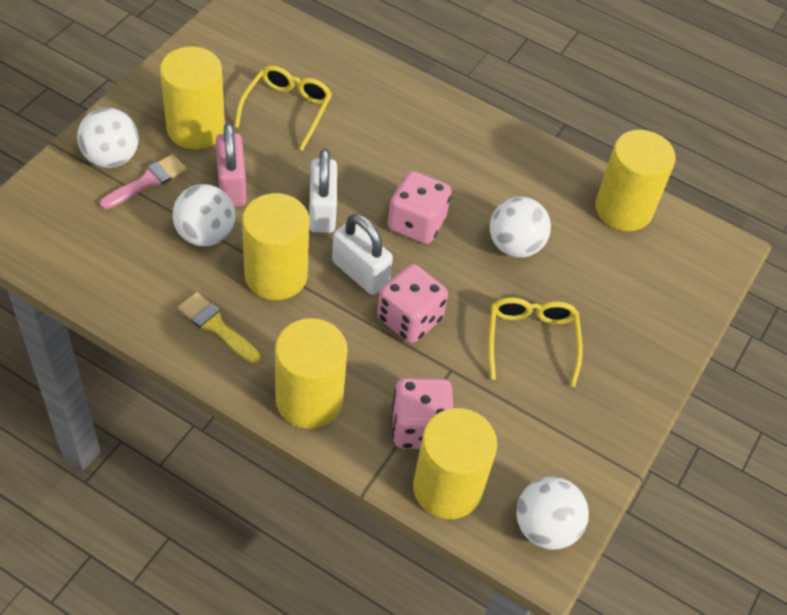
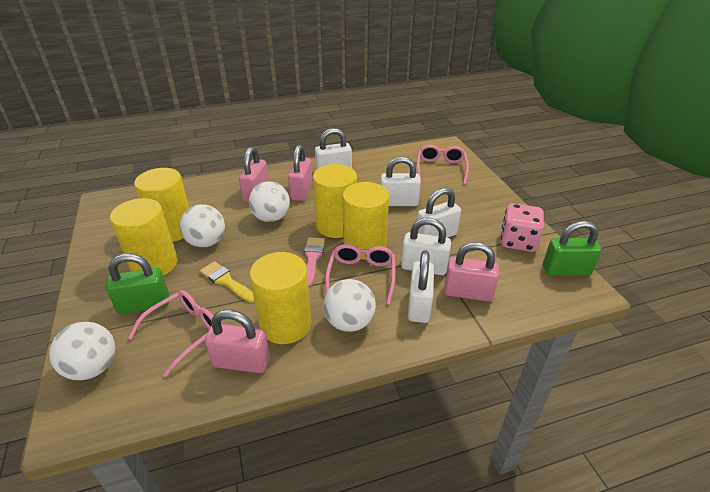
green padlock: none = 0 -> [106,254,169,314] [543,221,602,276] = 2
pink dice: [377,264,448,343] [388,171,451,244] [392,378,453,449] = 3 -> [501,203,544,252] = 1
pink glasses: none = 0 -> [128,290,214,377] [325,244,396,305] [417,145,469,185] = 3
pink padlock: [216,123,247,207] = 1 -> [205,310,270,373] [239,147,269,202] [288,145,313,201] [444,242,499,302] = 4
white padlock: [309,149,337,233] [332,214,393,295] = 2 -> [315,128,352,170] [380,156,421,206] [401,218,451,275] [408,250,434,323] [417,187,461,238] = 5
yellow glasses: [234,65,332,151] [488,297,583,387] = 2 -> none = 0

